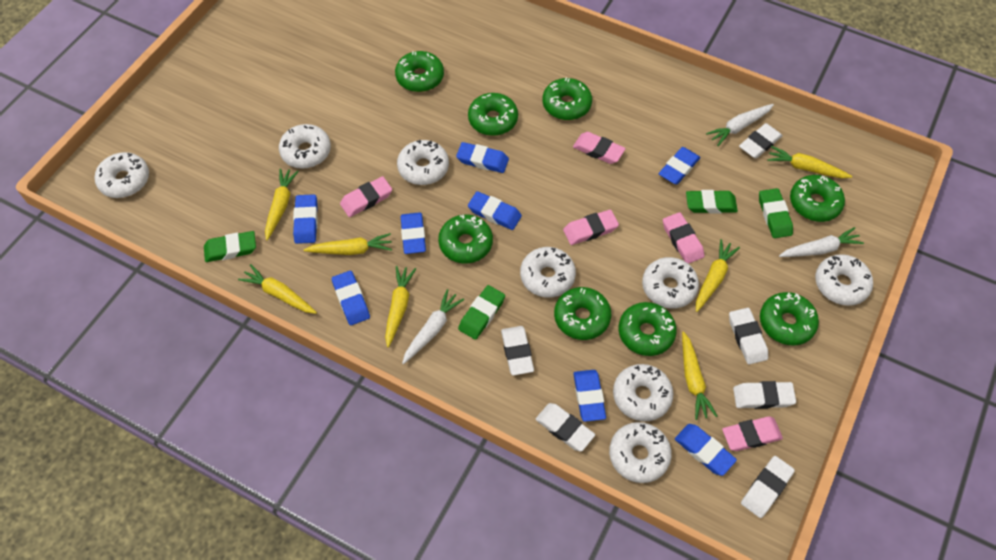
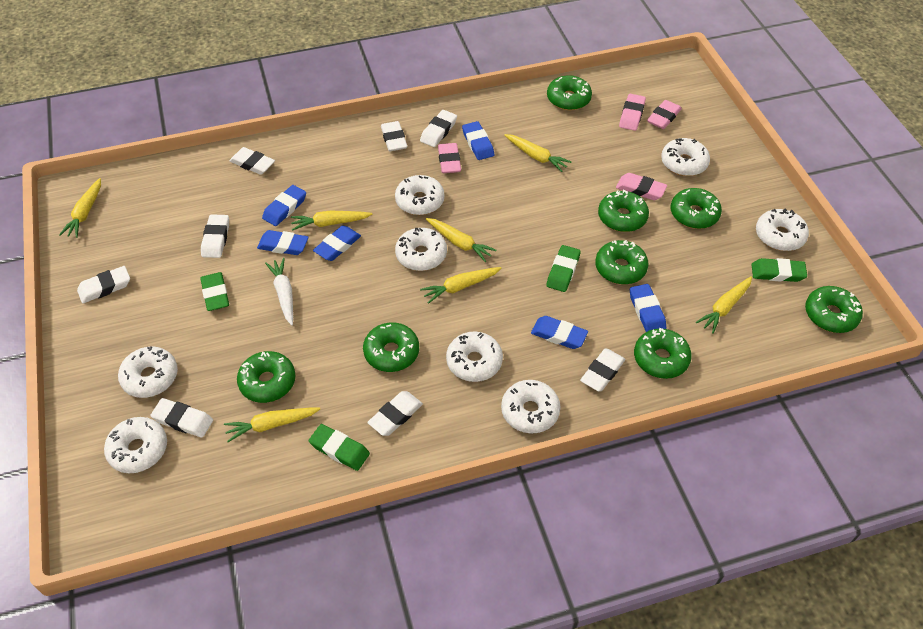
blue eraser: [293,194,318,244] [332,271,370,325] [401,212,426,254] [456,142,509,173] [468,191,522,230] [574,370,606,422] [659,147,700,185] [675,424,737,476] = 8 -> [257,230,309,255] [262,185,306,226] [313,225,361,261] [462,121,494,160] [531,316,588,349] [630,284,666,332] = 6
pink eraser: [340,176,392,217] [563,210,619,245] [573,132,626,164] [663,212,705,264] [722,416,783,451] = 5 -> [438,143,461,173] [616,173,667,200] [619,94,646,131] [647,100,682,129] = 4
white carrot: [402,289,464,364] [706,104,774,146] [779,227,864,257] = 3 -> [265,258,293,325] = 1
white eraser: [501,326,534,375] [536,403,595,452] [729,308,768,365] [733,381,796,409] [739,123,783,159] [741,456,795,518] = 6 -> [77,266,130,303] [151,398,213,438] [201,214,229,258] [230,147,275,175] [367,391,423,436] [381,121,407,151] [420,110,457,147] [580,348,625,392] = 8

